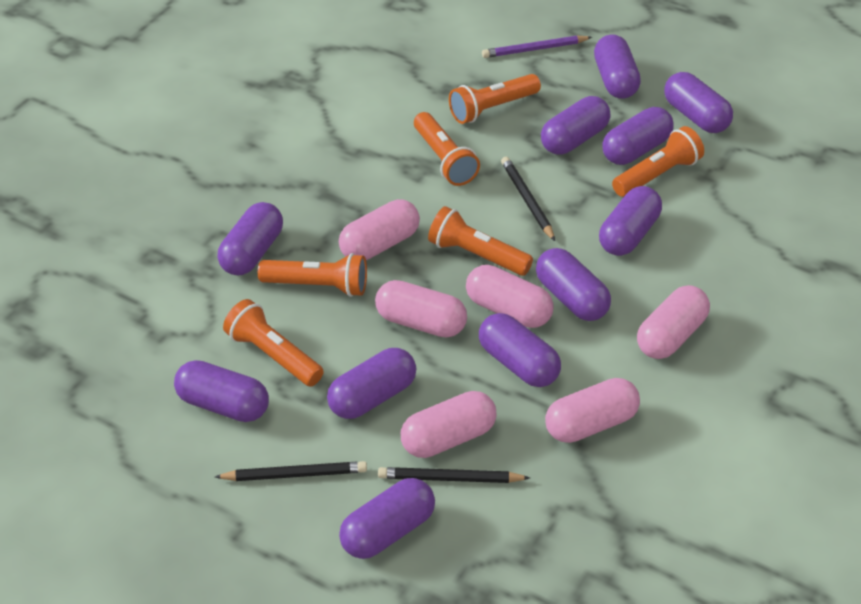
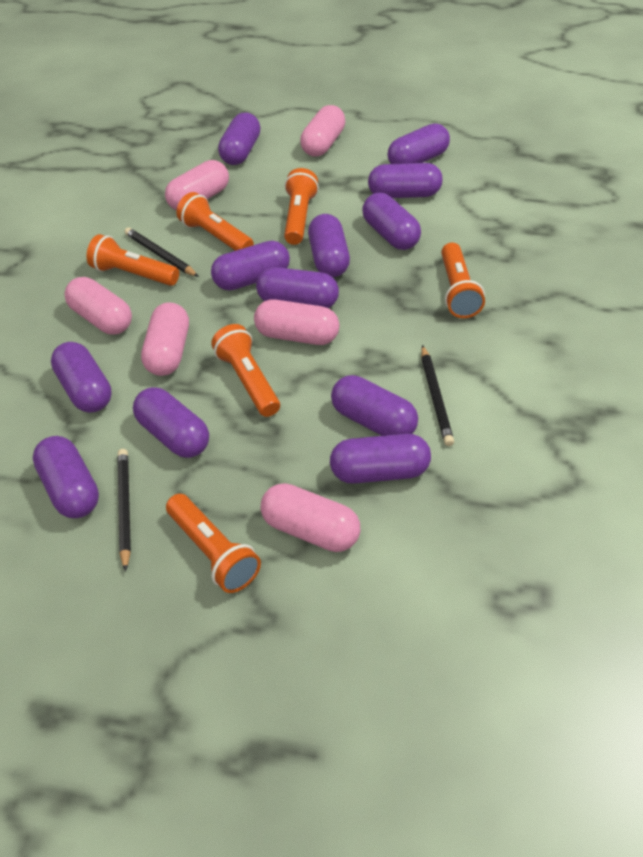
purple capsule: [174,360,269,422] [217,202,283,275] [327,348,416,419] [339,478,435,559] [479,313,561,387] [536,248,611,321] [541,96,610,155] [594,34,641,99] [599,186,662,256] [603,107,674,165] [664,72,733,133] = 11 -> [33,436,99,518] [51,342,112,413] [133,387,209,458] [211,241,290,291] [218,112,260,165] [256,267,339,308] [308,214,350,277] [330,434,431,484] [331,375,418,436] [362,193,421,250] [368,163,443,198] [387,123,450,164] = 12
purple pencil: [482,36,592,58] = 1 -> none = 0

